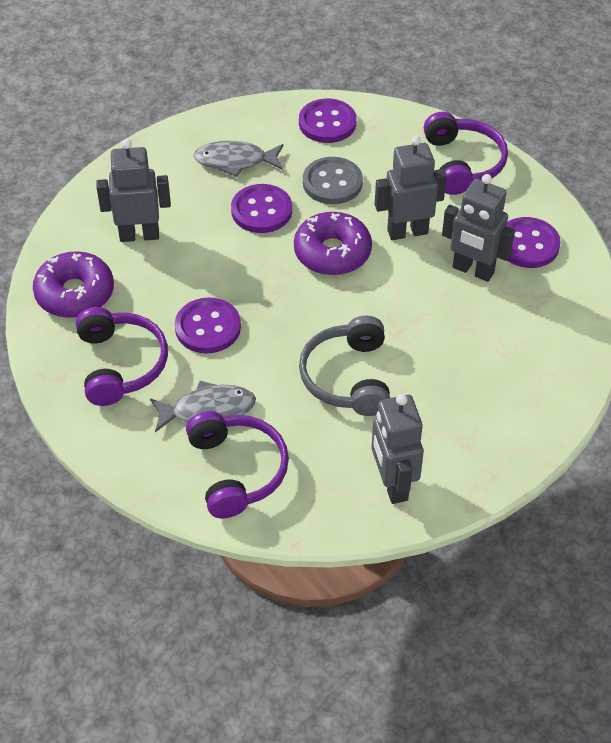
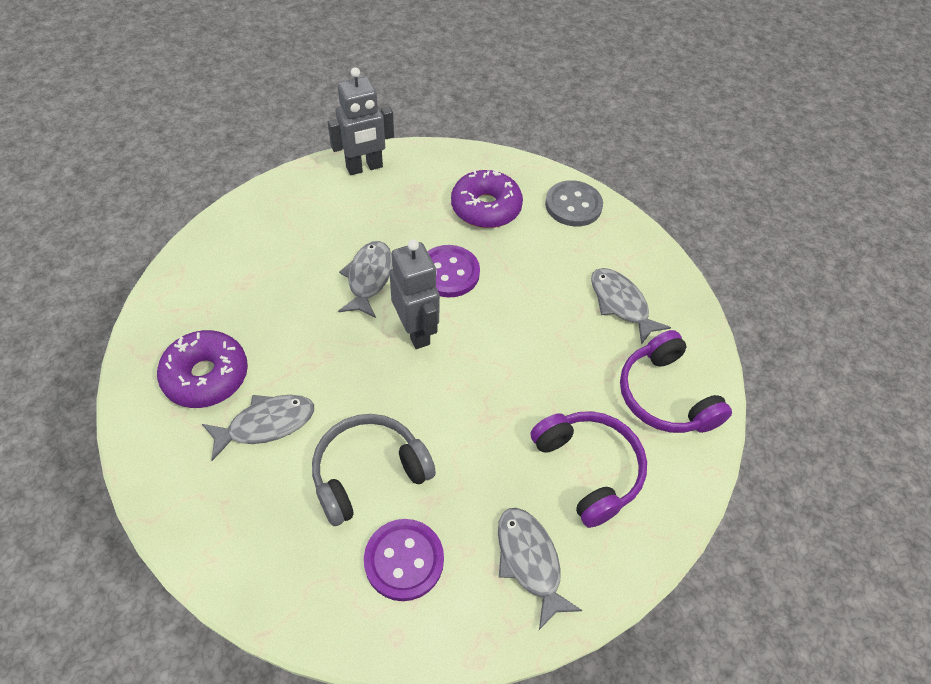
grey fish: [150,381,256,432] [194,141,283,177] = 2 -> [202,395,314,461] [338,241,392,318] [498,508,583,630] [591,268,671,345] = 4
grey robot: [96,139,171,242] [372,394,424,504] [375,136,447,240] [442,174,515,282] = 4 -> [328,67,394,175] [389,239,440,349] = 2
purple button: [175,298,241,353] [231,184,292,233] [299,98,356,143] [507,217,561,268] = 4 -> [364,519,444,601] [427,245,480,297] = 2
purple headphones: [76,307,168,406] [186,411,289,518] [424,112,508,195] = 3 -> [531,411,647,528] [620,330,732,433] = 2

